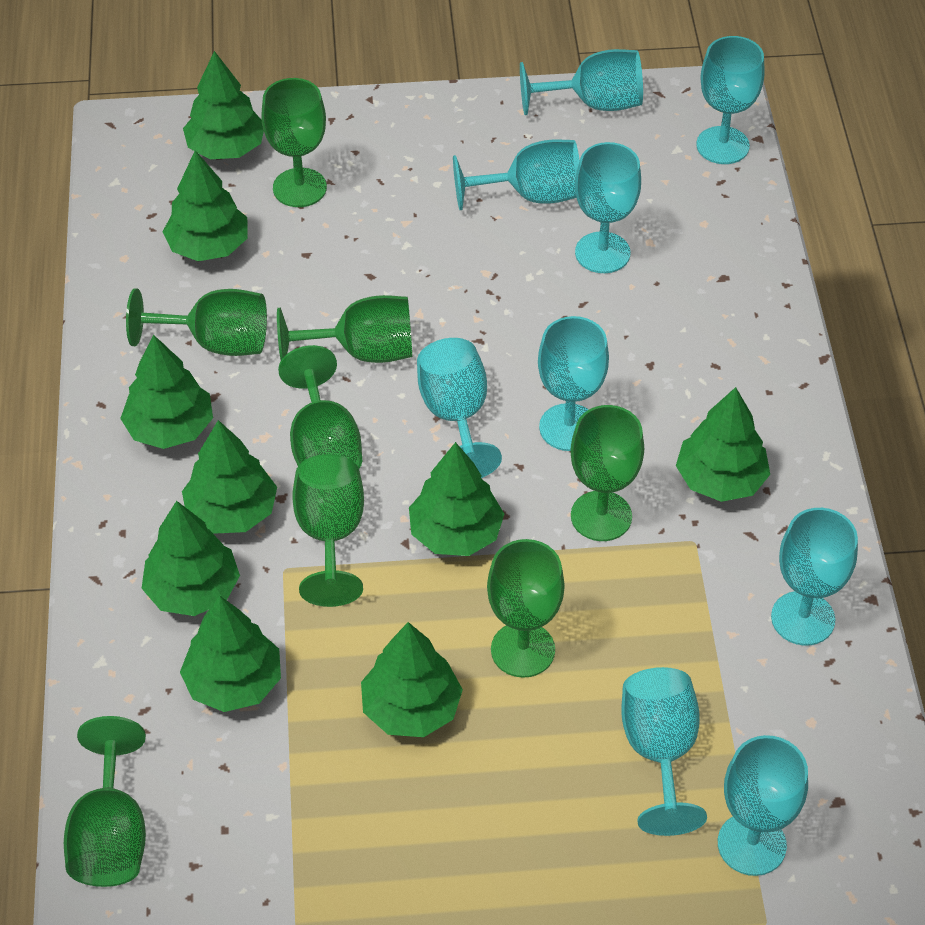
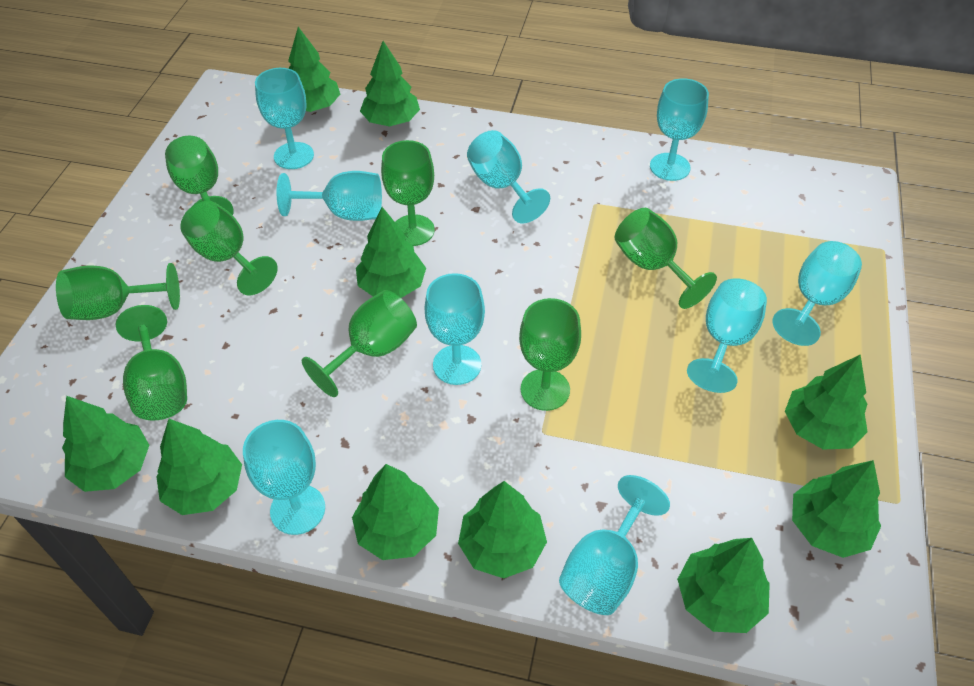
green tree: [120,335,213,449] [142,501,240,616] [163,150,247,261] [180,595,281,712] [182,420,277,534] [183,51,264,159] [361,622,463,737] [409,442,504,556] [676,387,770,502] = 9 -> [62,396,149,492] [156,419,242,515] [288,27,340,112] [352,464,439,560] [356,207,426,298] [360,41,420,126] [458,481,547,578] [677,538,770,633] [785,354,868,450] [792,460,881,558] = 10

